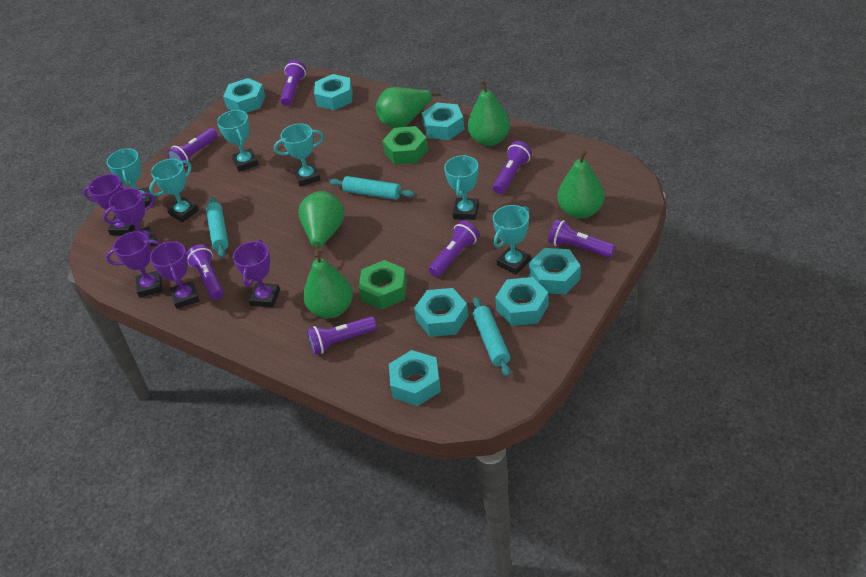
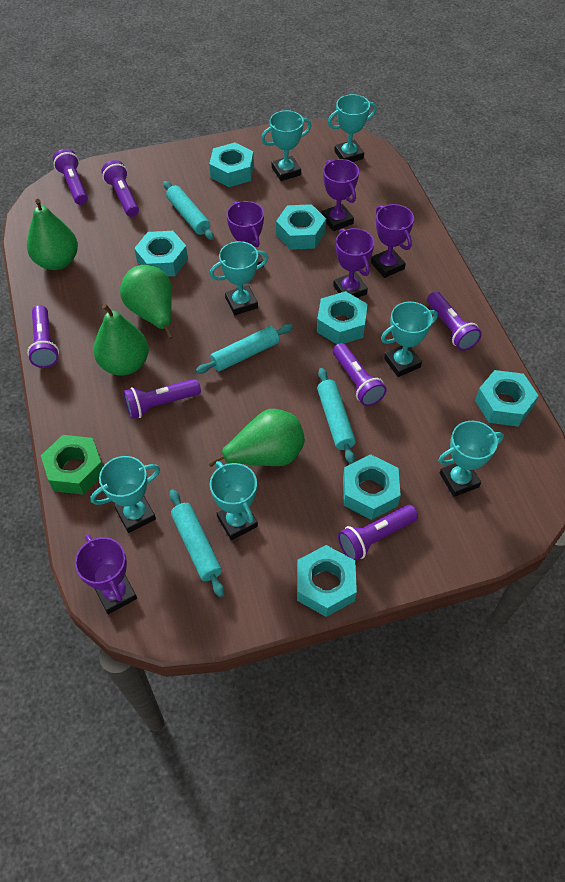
green nut: [358,260,407,310] [382,126,428,165] = 2 -> [41,435,103,495] = 1
green pear: [299,191,344,257] [303,249,353,319] [376,87,441,128] [468,80,510,146] [557,150,604,219] = 5 -> [27,199,78,270] [93,304,149,376] [120,265,173,339] [208,409,305,467] = 4
turquoise rolling pin: [206,196,229,258] [329,176,415,200] [473,297,510,377] = 3 -> [163,181,214,240] [169,489,224,597] [196,324,293,374] [317,368,356,464] = 4
turquoise trophy: [107,148,151,207] [149,159,199,222] [217,110,259,172] [274,123,324,187] [444,155,479,220] [493,205,531,275] = 6 -> [90,456,160,533] [210,241,268,315] [210,461,258,540] [261,110,312,181] [328,94,377,162] [381,301,438,377] [438,421,504,497] = 7

